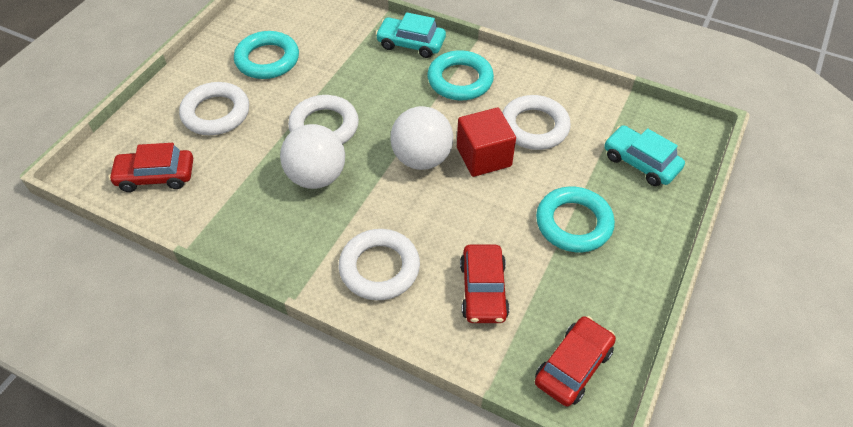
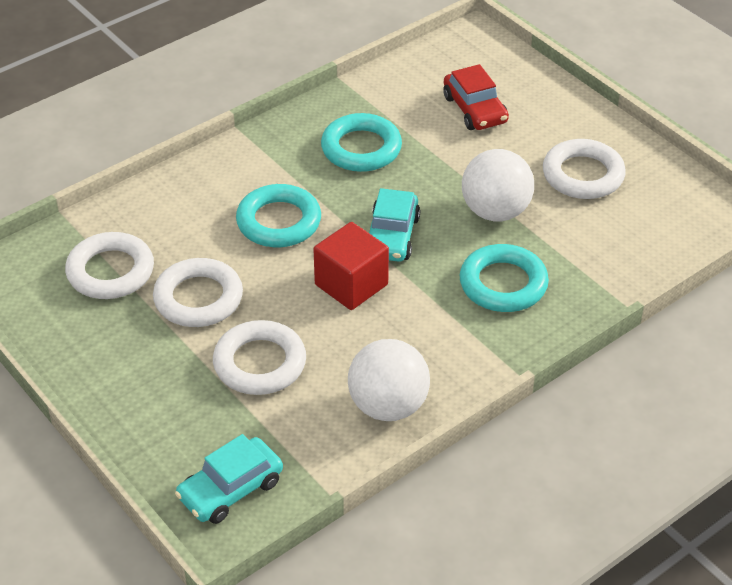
red car: [109,143,193,192] [460,245,510,323] [535,316,616,407] = 3 -> [443,64,509,130] = 1

